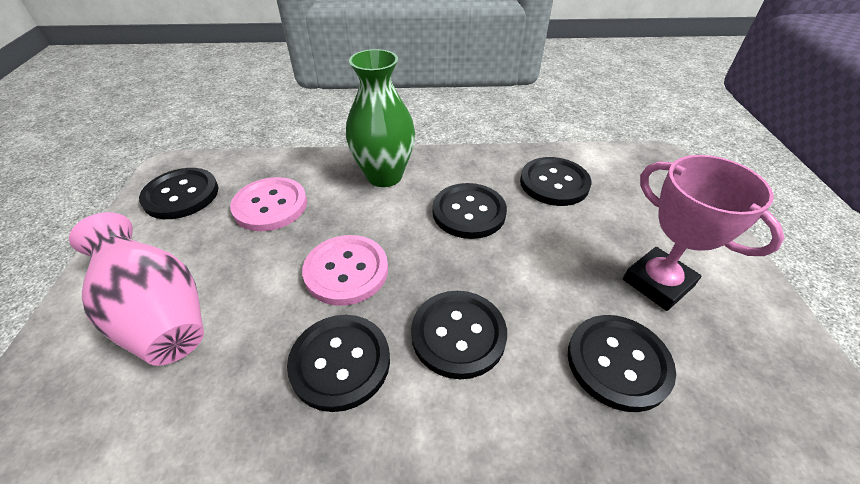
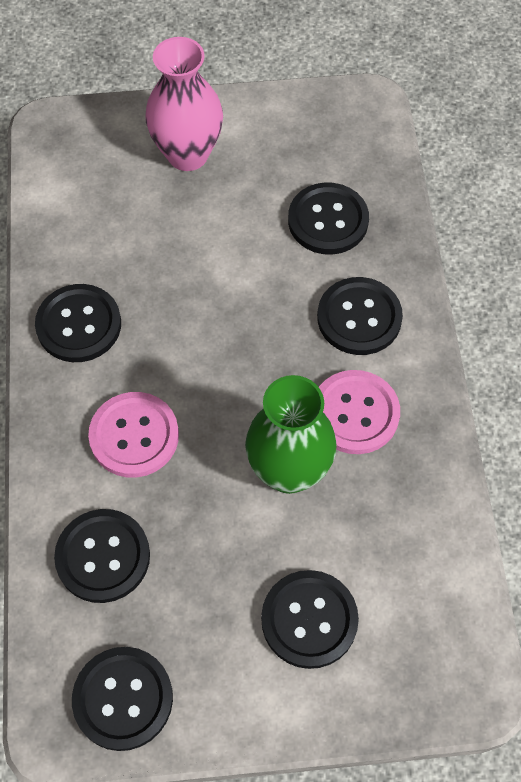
pink trophy: [623,155,784,311] = 1 -> none = 0

